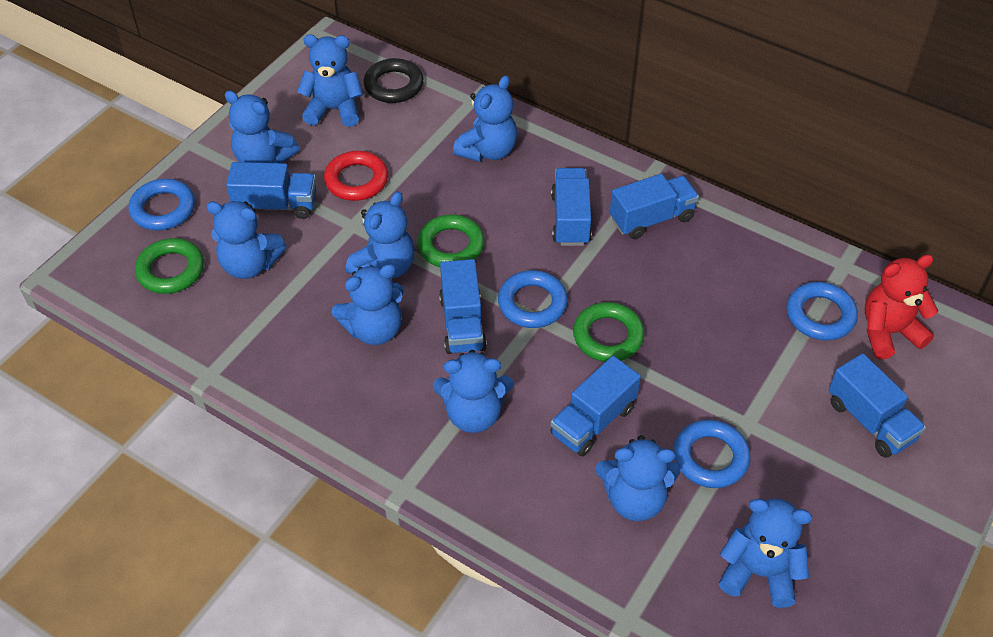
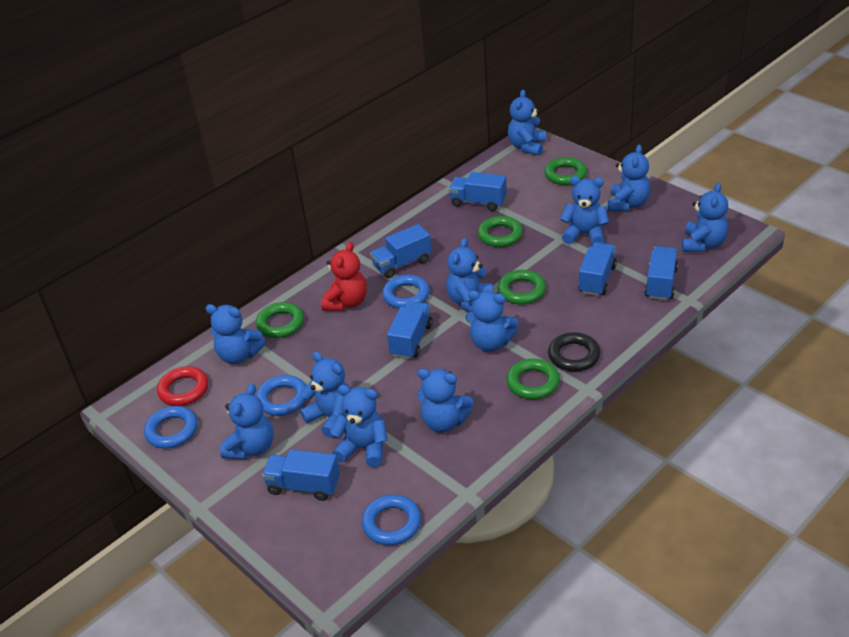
blue teddy bear: [206,201,287,279] [225,90,299,163] [297,34,363,127] [332,264,404,345] [346,192,415,278] [433,350,513,433] [453,75,517,162] [595,435,680,521] [719,499,812,608] = 9 -> [206,304,266,364] [220,384,273,460] [300,352,350,438] [330,385,388,467] [417,369,473,432] [446,238,493,312] [466,290,519,352] [508,90,546,156] [560,176,609,245] [608,145,650,211] [682,183,728,252] = 11
green ring: [135,238,204,294] [417,214,485,267] [573,302,645,362] = 3 -> [256,302,304,338] [478,216,523,247] [498,270,546,304] [506,359,560,399] [544,157,587,185] = 5

